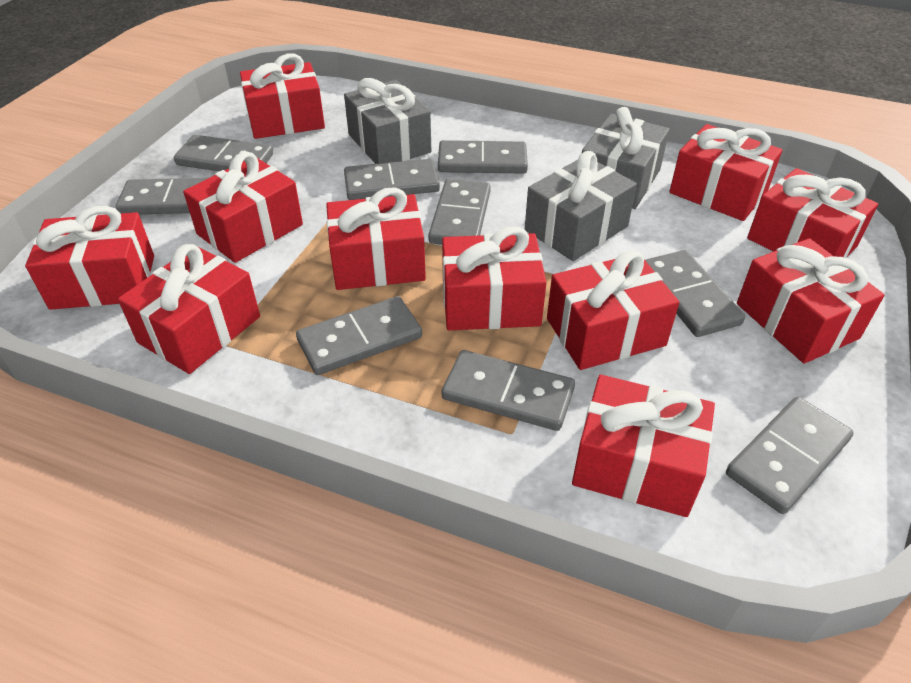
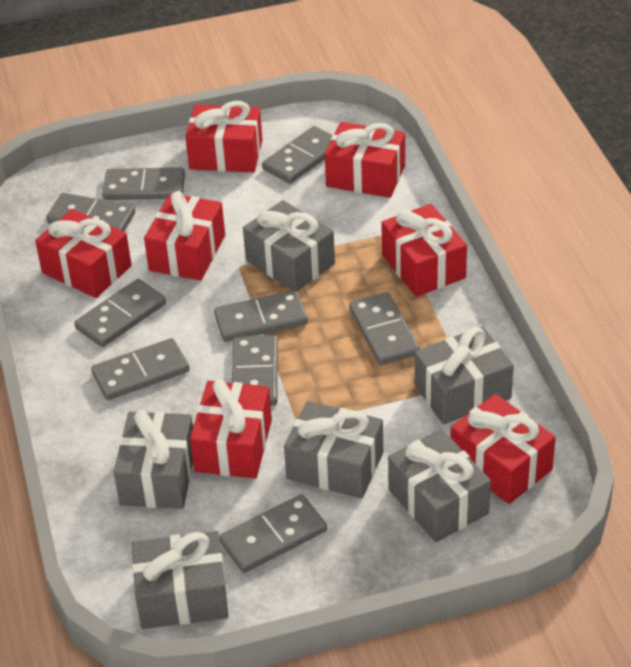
grey gift: [344,78,431,164] [525,151,637,261] [582,107,669,209] = 3 -> [113,410,193,509] [132,531,229,629] [243,200,335,291] [284,401,383,499] [388,429,491,542] [414,326,514,424] = 6
red gift: [25,206,154,310] [118,244,260,374] [183,152,303,263] [240,54,325,139] [326,187,426,290] [442,226,547,330] [547,250,679,370] [572,375,715,517] [669,124,782,221] [737,238,885,364] [747,168,878,258] = 11 -> [35,209,132,298] [144,191,225,280] [185,101,263,173] [190,379,272,479] [325,122,405,198] [381,204,467,297] [450,394,556,504] = 7

